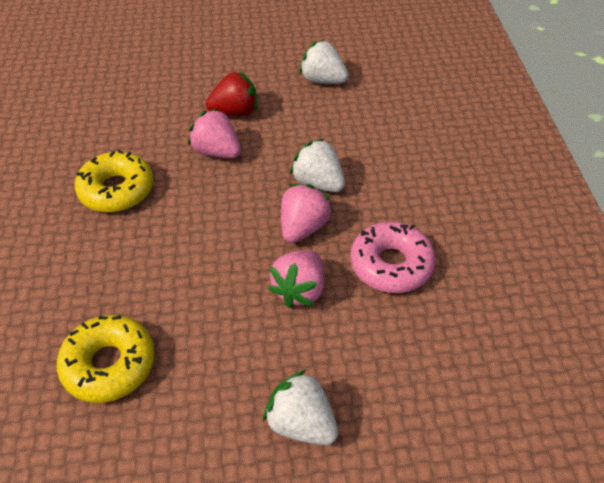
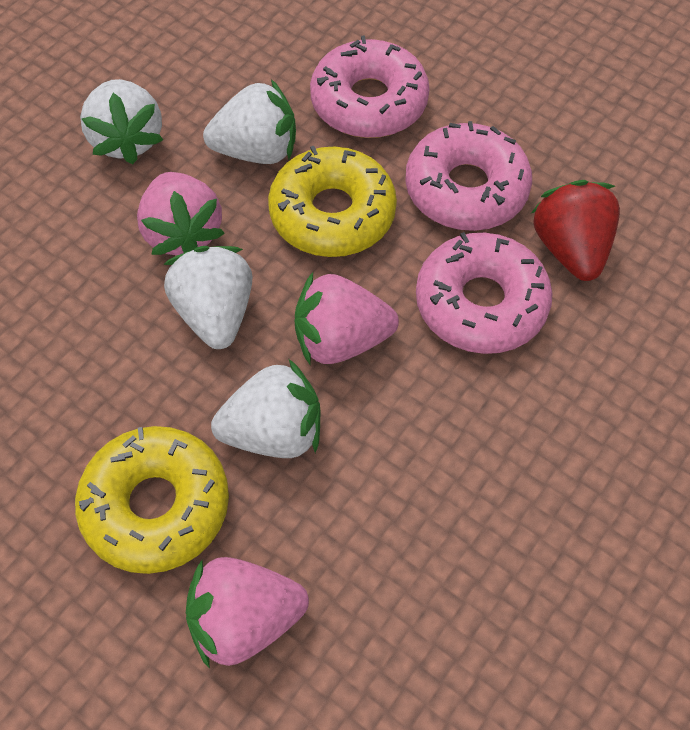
pink donut: [351,222,436,293] = 1 -> [310,35,430,138] [405,121,532,231] [416,232,553,354] = 3
white strawberry: [263,370,338,445] [290,138,345,192] [299,40,348,84] = 3 -> [80,79,163,164] [163,246,252,349] [203,79,296,164] [211,359,320,458] = 4

